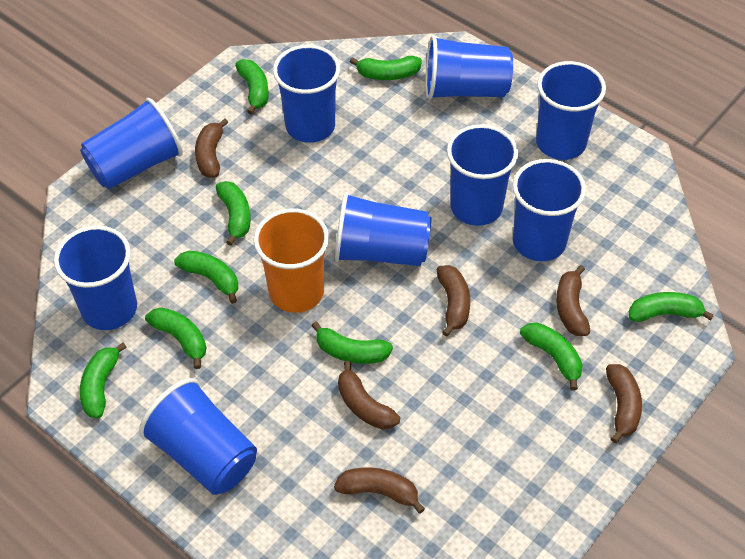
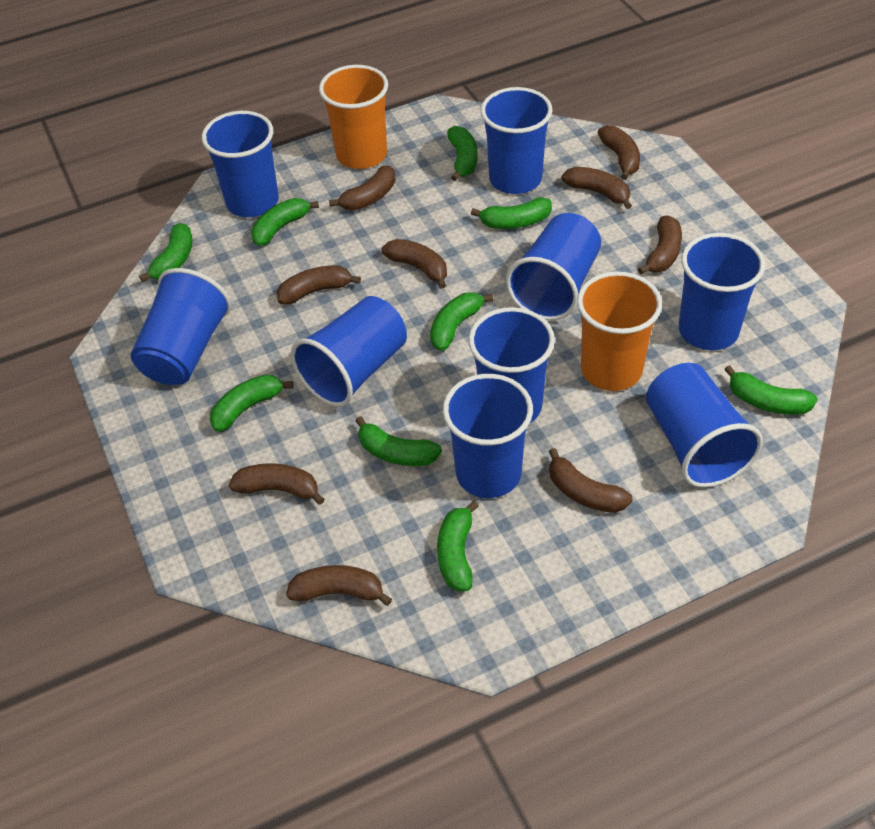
brown banana: [195,118,228,178] [334,468,425,514] [338,361,400,430] [437,265,470,337] [556,265,590,336] [606,364,642,443] = 6 -> [229,463,325,505] [277,266,361,304] [286,565,392,606] [329,165,396,211] [381,239,447,289] [549,448,632,513] [562,167,632,209] [598,125,640,180] [638,215,682,274] = 9
orange cup: [254,209,329,313] = 1 -> [319,65,388,169] [577,271,662,391] = 2

